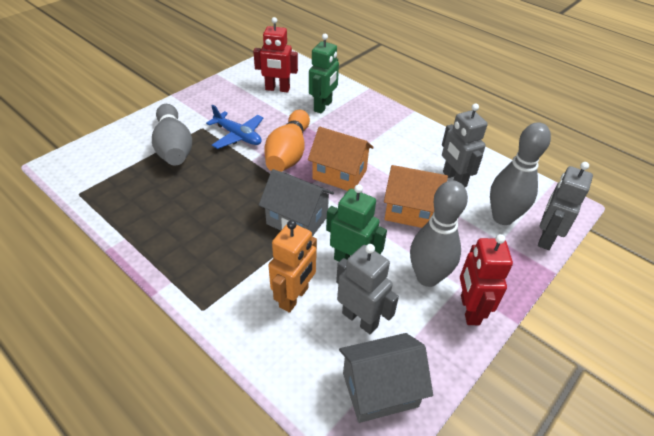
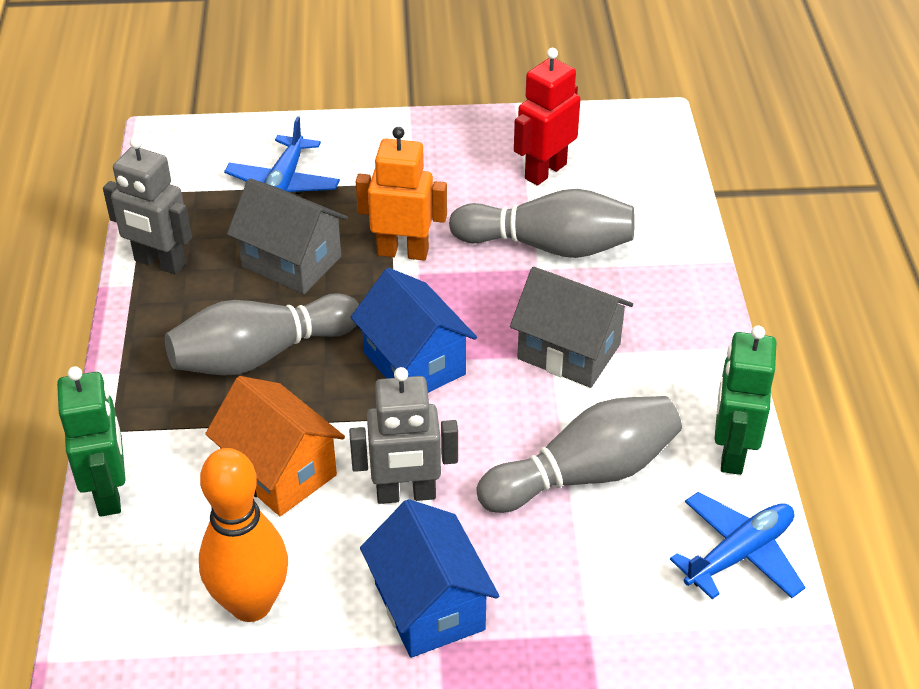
blue house: none = 0 -> [351,268,477,393] [360,499,499,658] = 2
blue plane: [206,105,264,149] = 1 -> [224,116,340,194] [670,492,805,599] = 2
grey robot: [336,244,399,334] [442,104,488,187] [538,162,593,250] = 3 -> [103,137,192,275] [349,367,458,504] = 2
orange house: [308,127,374,191] [384,165,448,228] = 2 -> [205,376,345,516] = 1
red robot: [253,17,298,93] [460,234,513,325] = 2 -> [514,48,580,186] = 1

